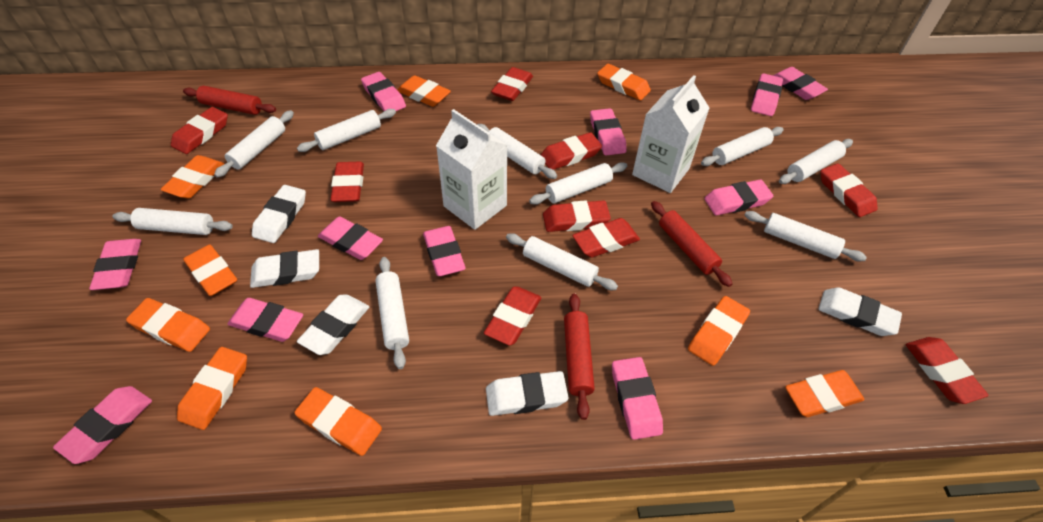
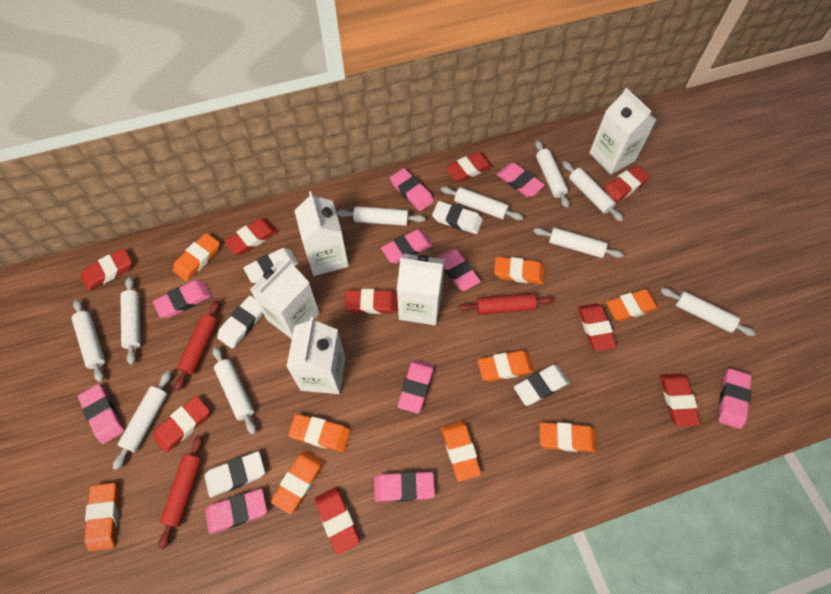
pink eraser: [53,386,152,464] [89,239,141,290] [228,298,303,342] [318,216,383,260] [361,72,406,111] [423,226,466,276] [590,108,627,156] [612,357,663,440] [704,180,773,215] [751,73,783,116] [773,67,828,100] = 11 -> [78,384,124,444] [153,280,211,318] [205,489,267,534] [374,472,435,502] [381,230,433,264] [390,168,434,211] [397,360,434,414] [436,249,481,291] [497,163,545,197] [718,369,751,429] = 10
white carton: [436,109,507,230] [632,75,709,193] = 2 -> [250,258,320,339] [286,317,346,394] [294,191,349,276] [397,254,445,325] [589,88,656,175] = 5

